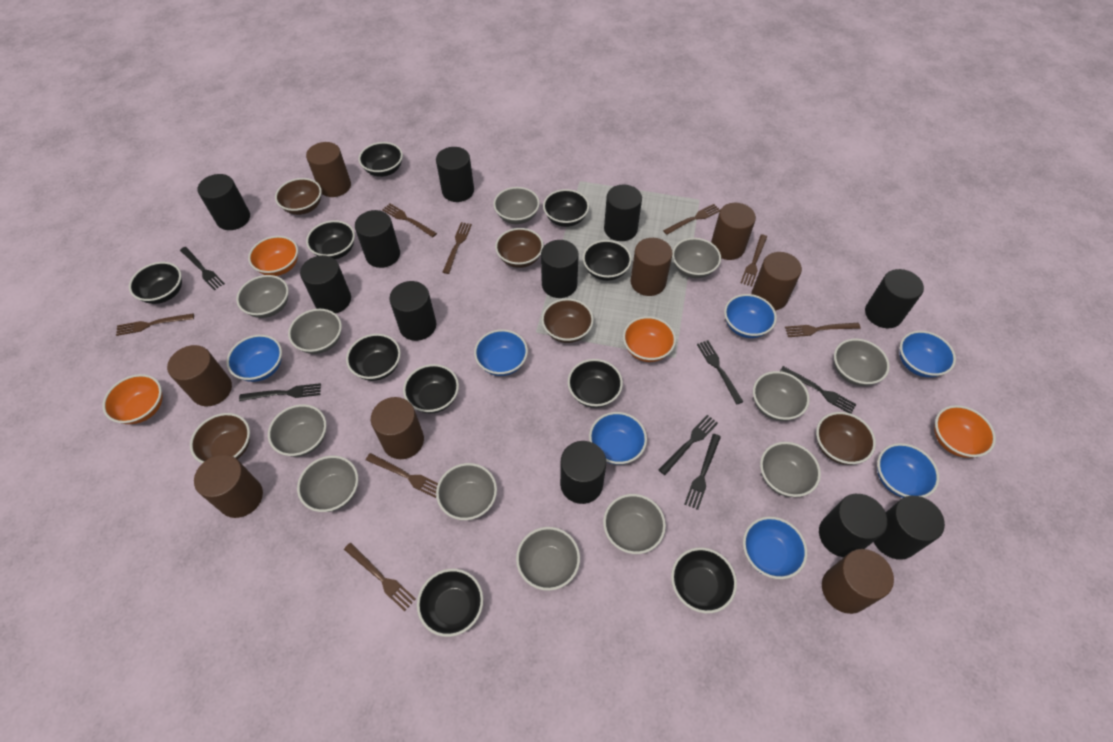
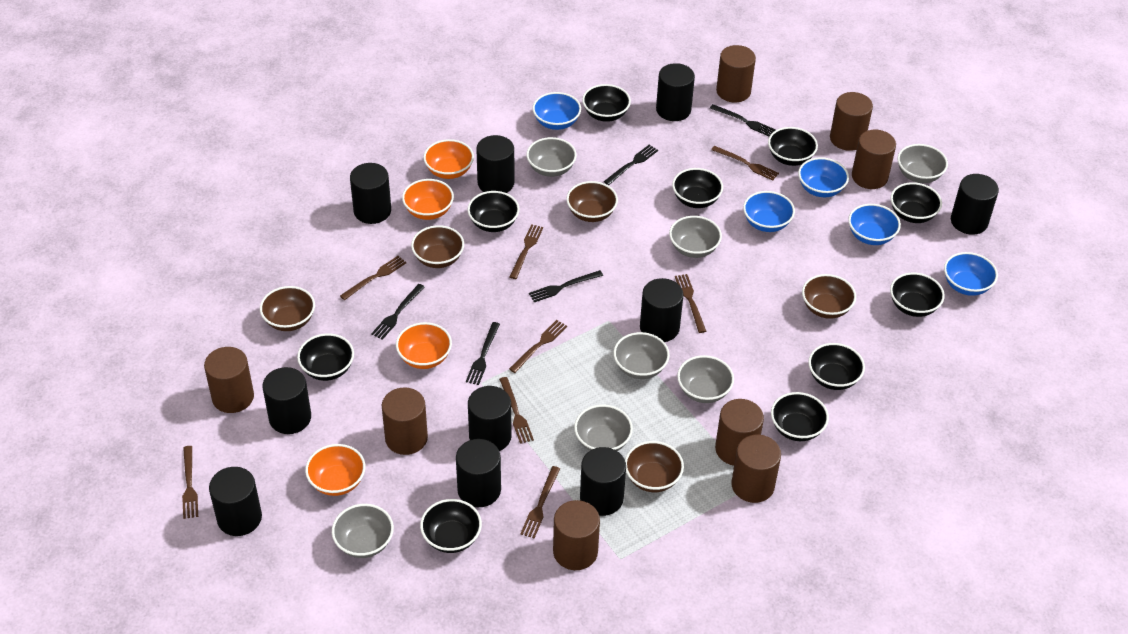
black cylinder: [197,174,250,230] [300,255,351,314] [355,210,400,268] [389,281,436,341] [436,147,474,202] [541,240,579,298] [560,441,606,504] [604,185,642,241] [819,494,887,557] [865,269,924,328] [874,496,945,560] = 11 -> [209,467,262,536] [263,367,311,434] [350,163,391,224] [456,439,501,507] [468,386,512,451] [476,135,515,193] [580,447,626,516] [640,278,683,342] [656,63,695,121] [951,174,999,235] = 10
black fork: [180,247,225,290] [239,383,321,401] [659,415,718,475] [685,434,721,510] [697,340,743,404] [780,366,857,414] = 6 -> [371,284,424,340] [466,322,500,385] [529,270,603,302] [604,145,658,185] [710,104,776,137] = 5
blue bowl: [226,335,282,382] [474,329,528,376] [589,412,647,465] [724,294,777,338] [743,517,807,579] [877,443,939,498] [899,331,956,377] = 7 -> [532,92,581,130] [743,191,795,232] [798,157,849,197] [848,204,901,245] [944,252,998,296] = 5
grey bowl: [236,275,289,318] [268,404,327,457] [288,309,342,354] [297,456,358,512] [436,463,497,520] [493,187,540,224] [516,527,580,591] [603,494,666,554] [672,238,721,278] [753,371,810,421] [760,442,821,497] [834,339,890,386] = 12 -> [332,504,394,558] [526,137,577,177] [574,405,633,451] [613,332,670,379] [669,216,722,258] [677,355,734,403] [898,144,948,183] = 7

